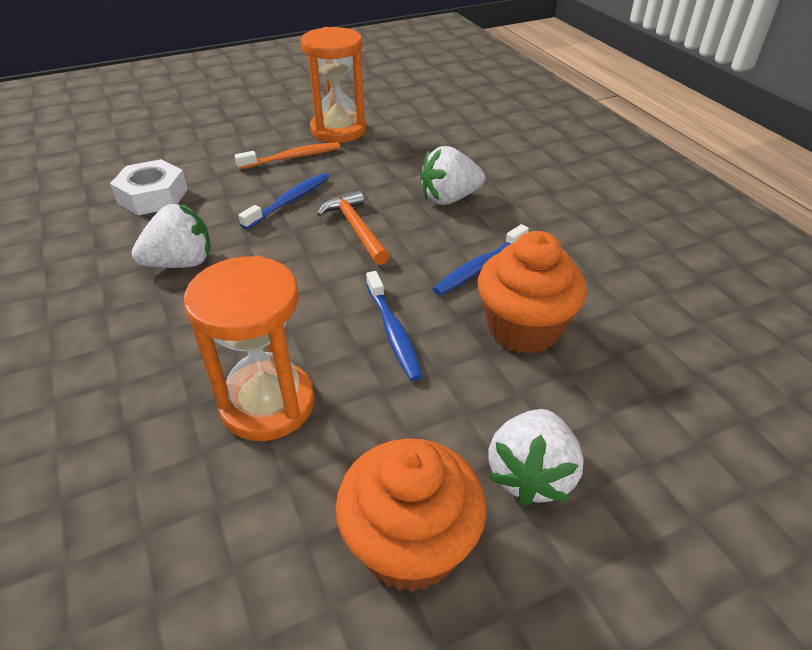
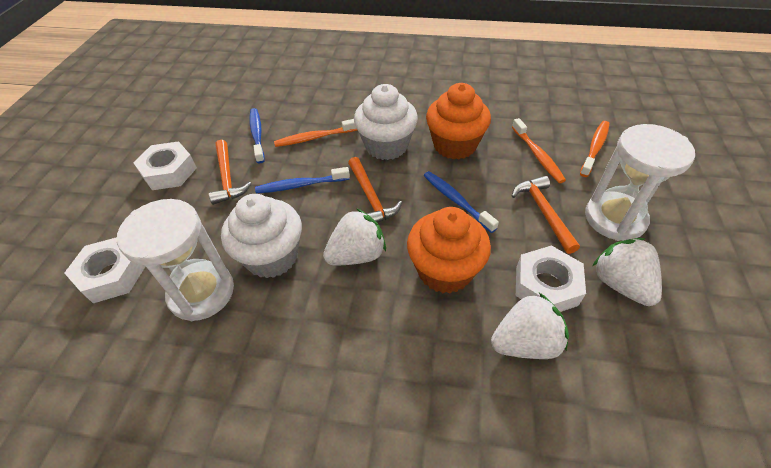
orange hammer: [317,190,390,265] = 1 -> [209,140,252,205] [348,157,402,223] [512,176,580,254] = 3
orange hourglass: [184,256,315,441] [301,27,366,143] = 2 -> none = 0
orange toothbrush: [235,142,340,169] = 1 -> [274,119,357,147] [512,118,566,183] [580,121,610,177] = 3
white cupcake: none = 0 -> [221,194,302,278] [354,84,418,160] = 2
white hourglass: none = 0 -> [117,199,234,321] [585,124,695,241] = 2
white nut: [110,159,188,215] = 1 -> [64,237,146,303] [133,141,197,190] [516,245,586,312] = 3

